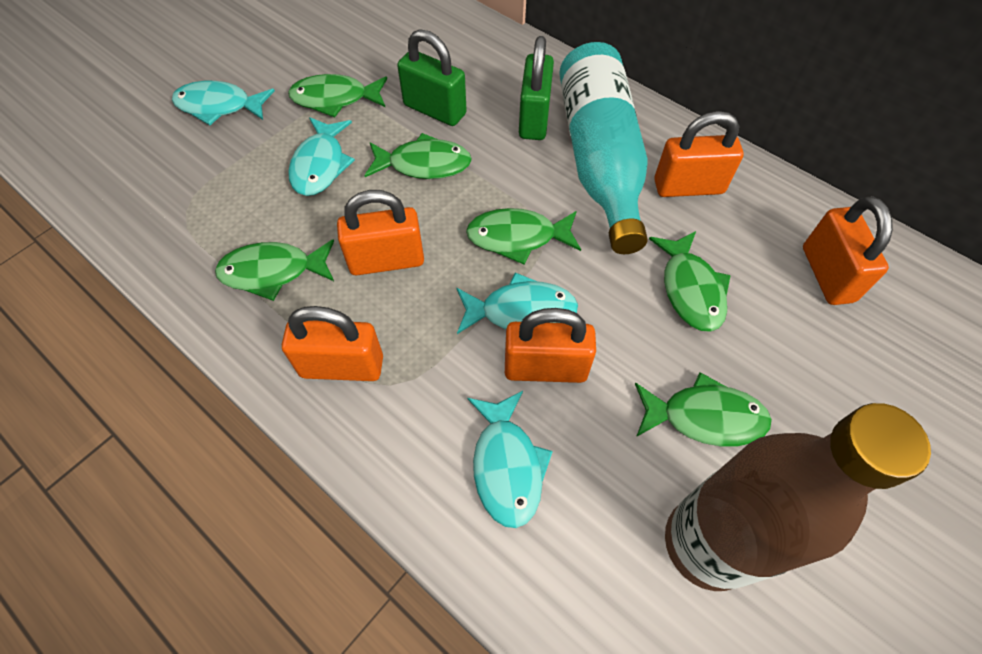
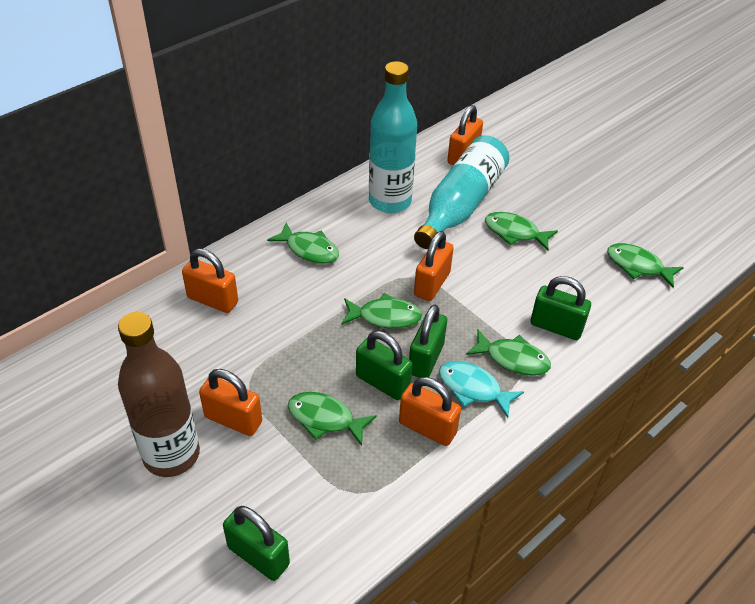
green padlock: [397,29,467,126] [519,36,554,140] = 2 -> [223,506,290,581] [356,331,412,400] [409,304,447,378] [531,276,591,340] = 4
turquoise bottle: [559,42,648,254] = 1 -> [369,61,417,213] [414,135,509,249] = 2
turquoise fish: [172,81,275,125] [288,117,355,196] [456,272,578,334] [468,391,553,528] = 4 -> [439,361,524,418] = 1

